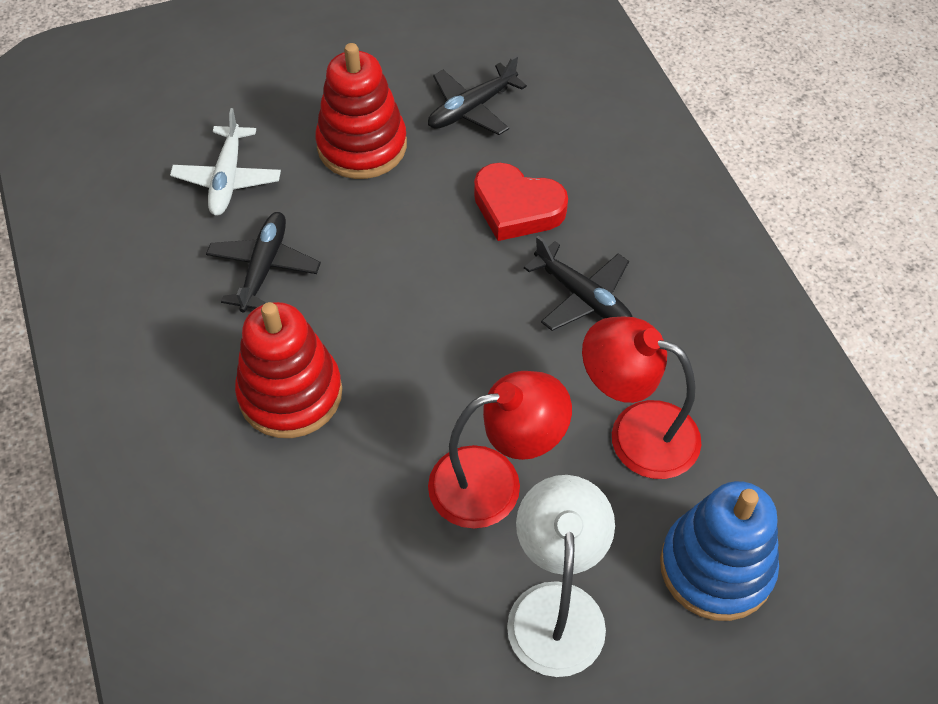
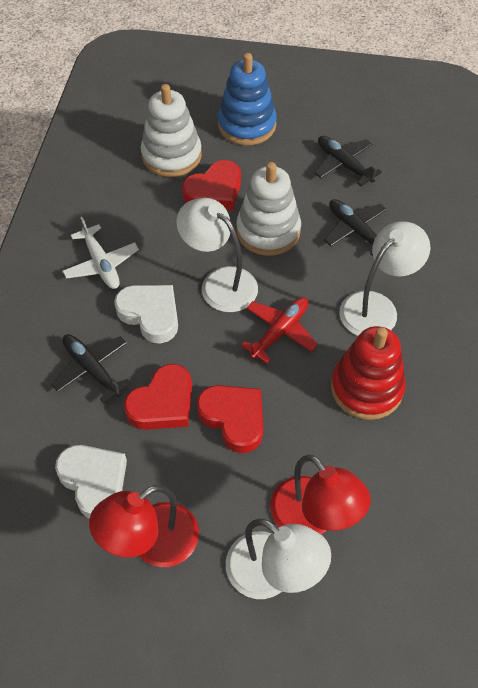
red heart: [474,163,568,241] = 1 -> [124,364,192,430] [182,160,241,210] [197,385,263,453] = 3
red plane: none = 0 -> [241,297,318,364] = 1
red stacking toy: [235,302,342,438] [315,43,407,179] = 2 -> [331,326,406,420] = 1
white heart: none = 0 -> [55,445,127,519] [114,285,178,343] = 2
white lamp: [507,475,615,677] = 1 -> [177,198,258,312] [226,519,331,599] [339,221,431,336] = 3
white stacking toy: none = 0 -> [141,84,202,177] [236,162,301,256] = 2

